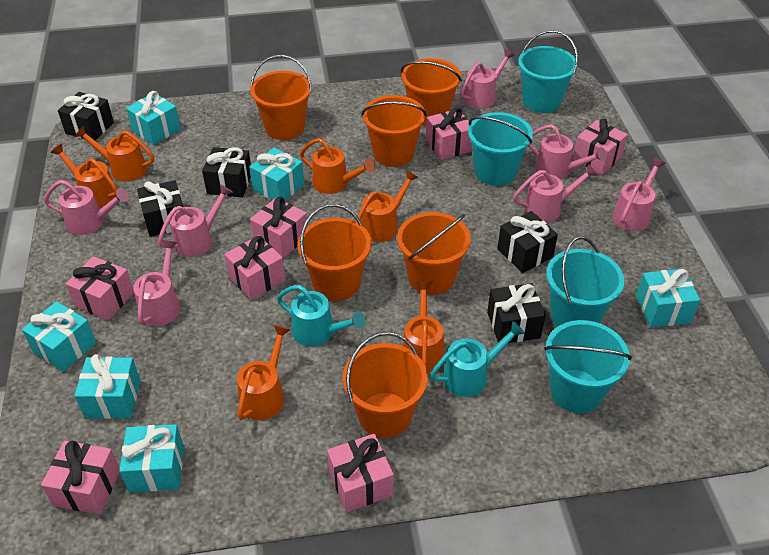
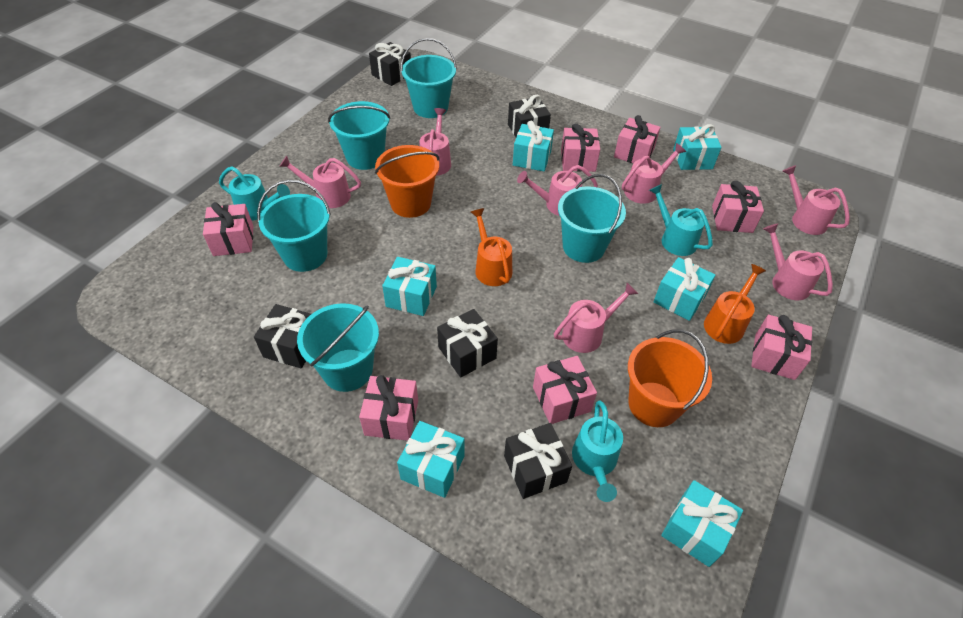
orange bucket: [250,55,312,140] [298,204,371,301] [343,332,428,438] [361,95,427,167] [397,212,471,295] [401,58,462,126] = 6 -> [375,145,439,218] [628,329,712,427] = 2
orange watering can: [51,144,118,208] [75,126,154,182] [237,325,291,420] [300,138,375,194] [355,170,419,242] [403,282,444,373] = 6 -> [471,208,512,286] [704,264,766,344] = 2
turquoise bucket: [468,112,533,186] [518,30,578,113] [544,320,632,413] [546,236,624,327] = 4 -> [257,180,331,272] [297,303,379,392] [328,101,391,170] [401,38,457,118] [558,174,626,263] = 5
turquoise watering can: [277,285,366,347] [430,321,525,397] = 2 -> [219,166,290,221] [572,401,623,502] [649,184,713,256] = 3

